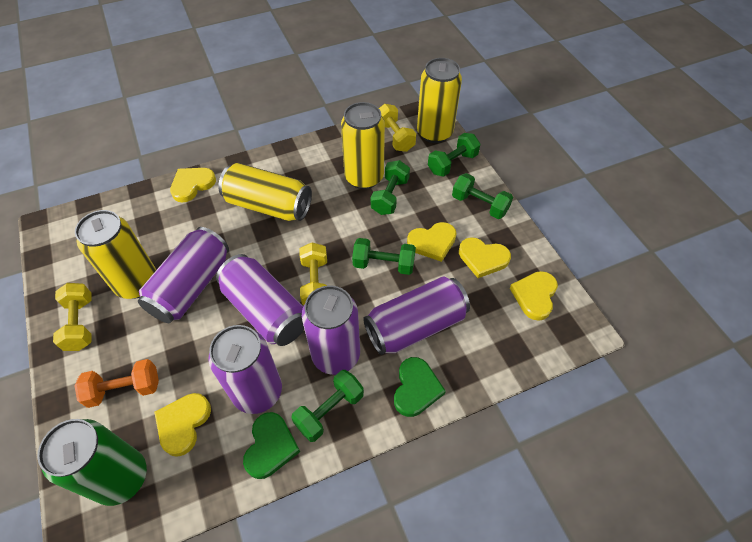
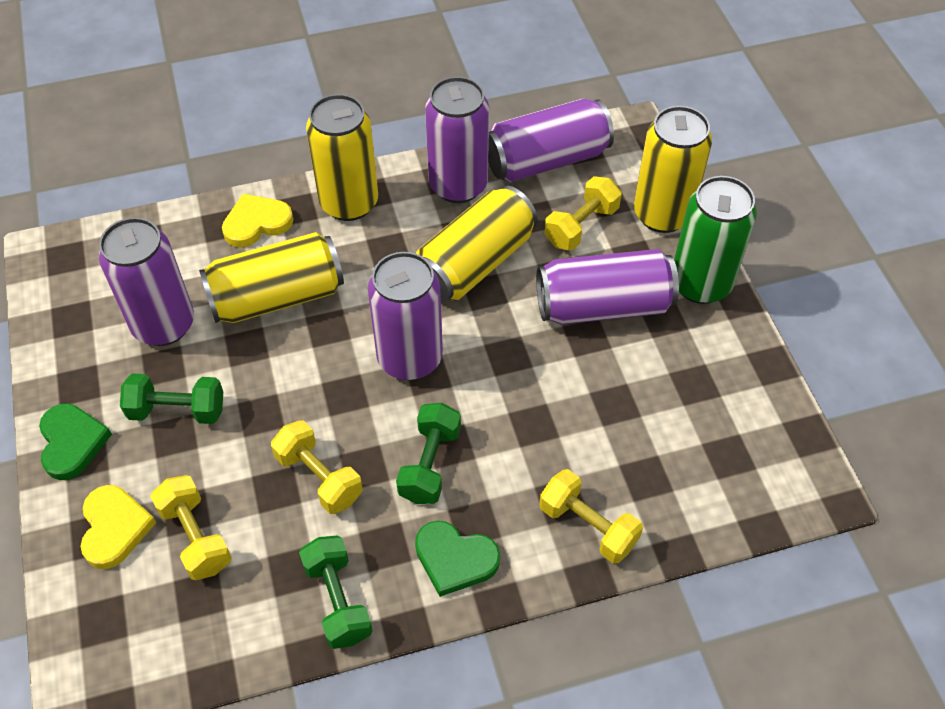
green dumbbell: [291,370,364,442] [352,238,416,275] [371,160,410,215] [428,133,480,177] [452,173,513,219] = 5 -> [120,373,223,424] [299,535,373,649] [396,403,461,504] = 3
orange dumbbell: [74,359,159,408] = 1 -> none = 0
yellow dumbbell: [53,283,92,351] [299,242,327,306] [379,104,416,152] = 3 -> [150,475,232,580] [271,420,363,514] [539,469,643,564] [544,176,622,251] = 4
yellow heart: [154,393,211,457] [170,168,216,202] [407,222,457,262] [459,237,511,278] [510,271,558,321] = 5 -> [81,485,157,569] [222,194,294,248] = 2

